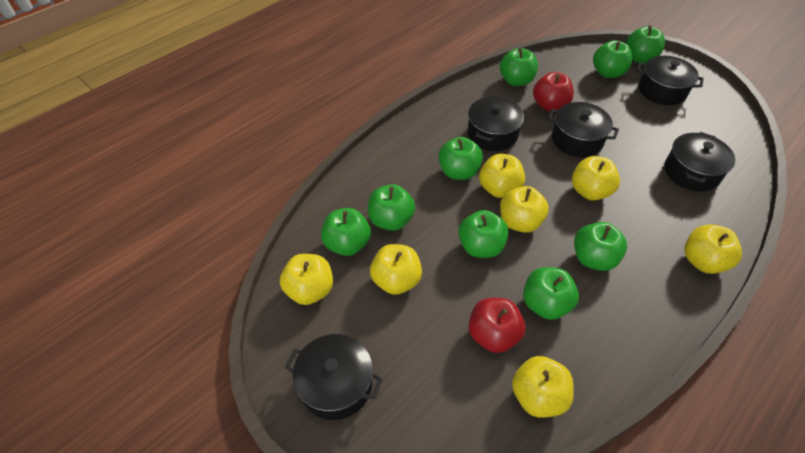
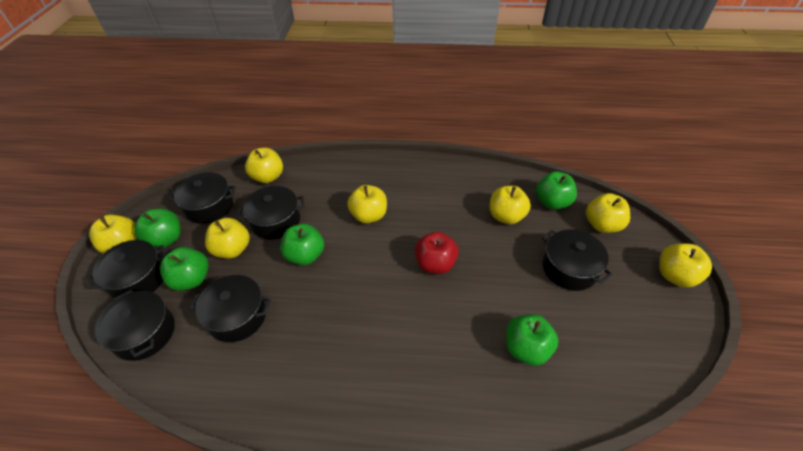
black pot: [285,334,382,420] [467,96,524,151] [547,102,619,157] [637,56,704,105] [665,132,735,192] = 5 -> [87,240,166,298] [95,290,175,361] [169,172,236,224] [189,275,271,342] [238,186,305,240] [542,230,612,291] = 6
green apple: [321,208,371,256] [368,184,415,231] [438,137,483,180] [458,210,508,258] [500,48,538,86] [523,267,579,320] [574,222,627,271] [593,40,632,78] [626,25,665,63] = 9 -> [134,209,181,248] [160,247,209,291] [281,224,324,265] [506,314,559,366] [536,172,577,210] = 5
red apple: [469,298,525,353] [533,72,574,111] = 2 -> [415,232,459,274] = 1

